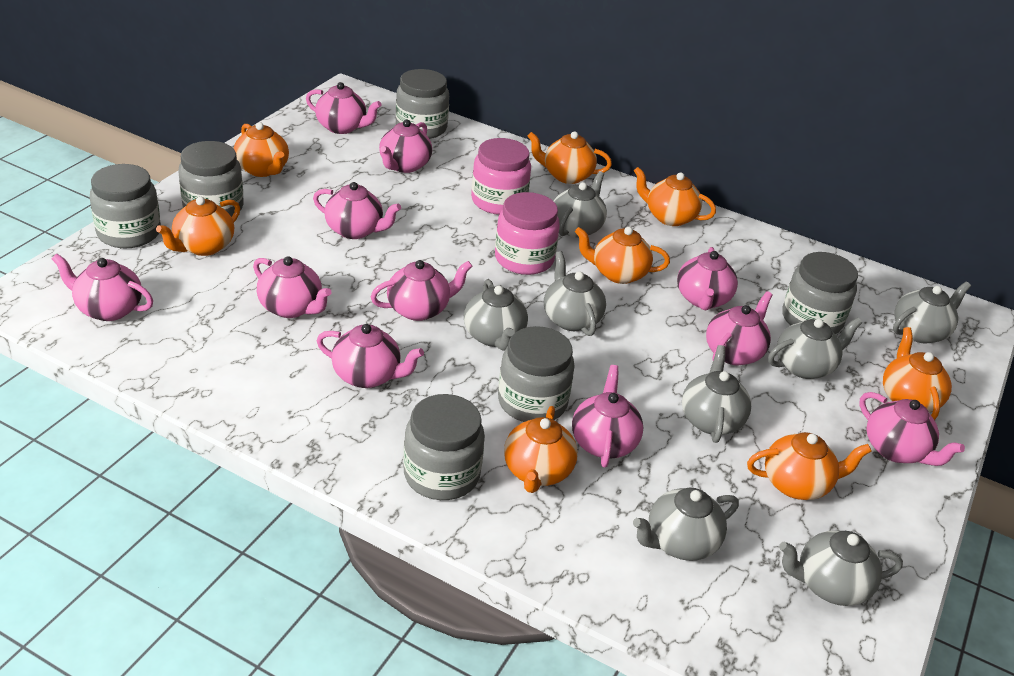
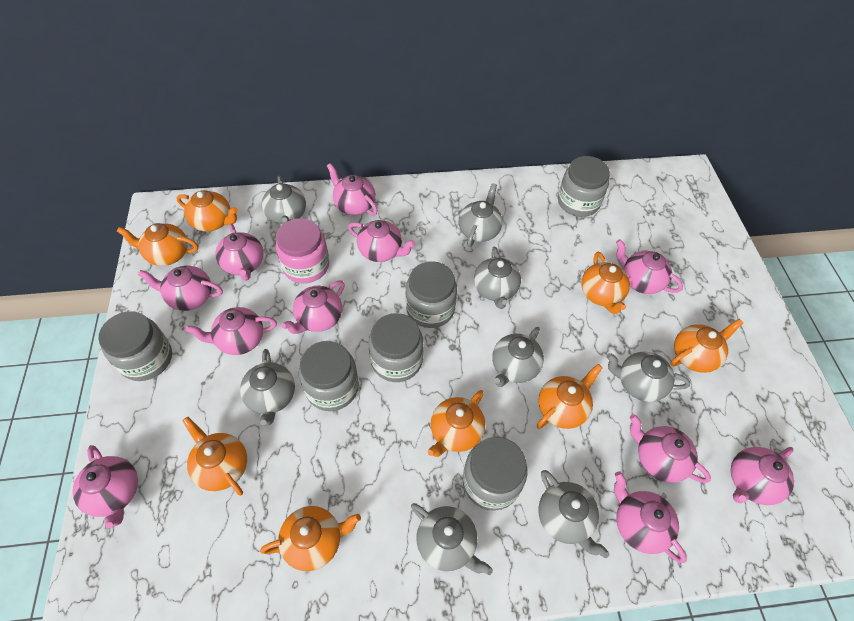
pink jar: [471,138,531,215] [495,192,560,275] = 2 -> [276,218,329,283] = 1

